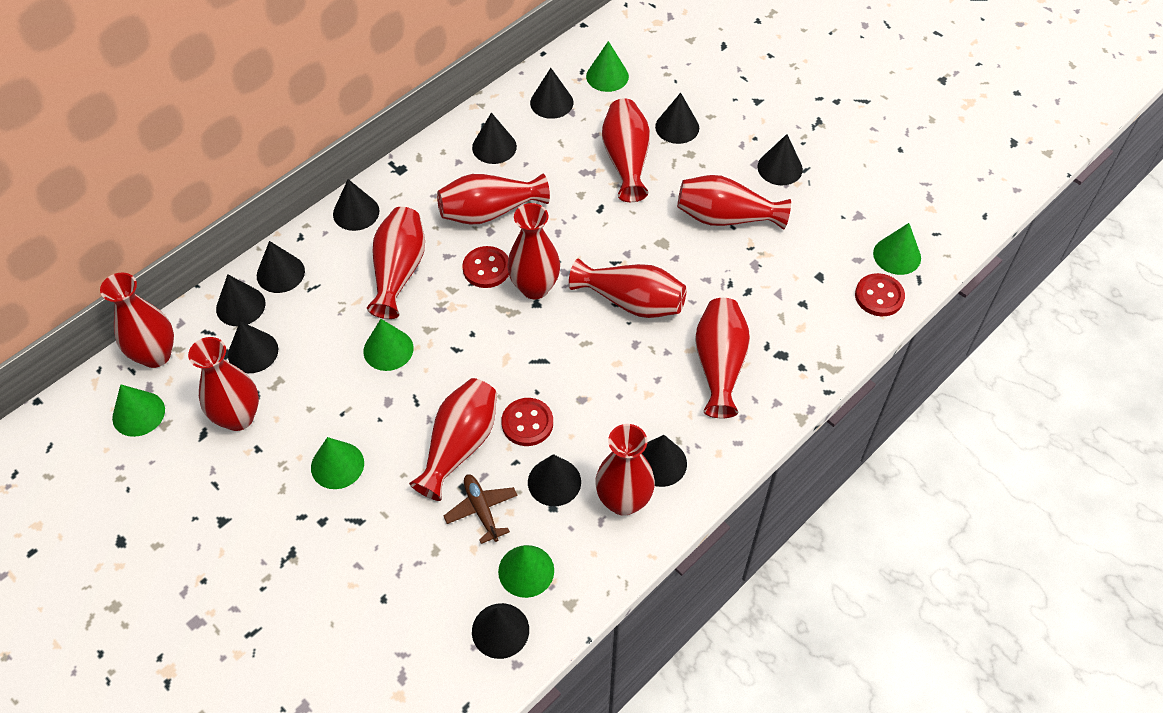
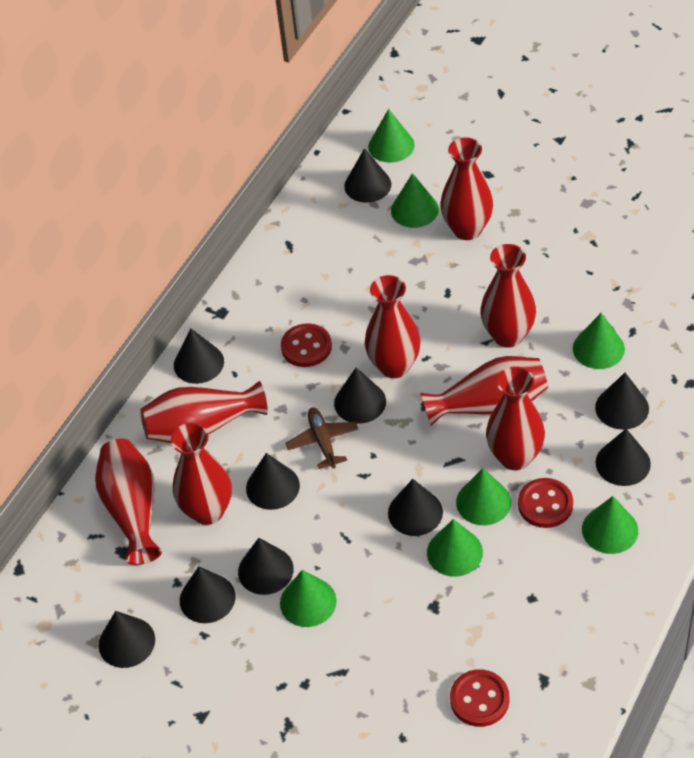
black cone: [216,274,265,326] [228,321,278,373] [257,241,305,293] [333,179,379,231] [472,113,517,164] [472,603,529,659] [528,454,581,506] [530,68,573,119] [642,435,687,487] [655,93,699,144] [757,134,803,185] = 11 -> [99,611,155,668] [174,328,224,384] [180,566,236,623] [238,538,294,595] [246,453,300,510] [334,368,386,424] [344,148,391,203] [388,479,443,536] [595,373,649,430] [596,429,651,486] = 10
green cone: [112,384,165,437] [311,437,364,489] [363,319,414,371] [498,545,554,598] [586,41,629,92] [873,223,921,275] = 6 -> [280,570,337,627] [368,109,415,163] [391,173,439,228] [427,519,483,577] [456,468,511,525] [573,313,625,369] [582,496,638,554] = 7
red vase: [100,272,174,368] [188,337,259,431] [367,207,425,319] [409,378,497,501] [437,174,550,224] [507,203,560,299] [569,259,686,318] [595,424,655,516] [602,98,650,202] [677,175,791,230] [695,298,750,418] = 11 -> [95,439,162,565] [140,381,268,443] [171,423,232,525] [365,275,421,378] [421,356,548,426] [440,137,493,240] [480,244,536,348] [486,366,545,470] = 8

